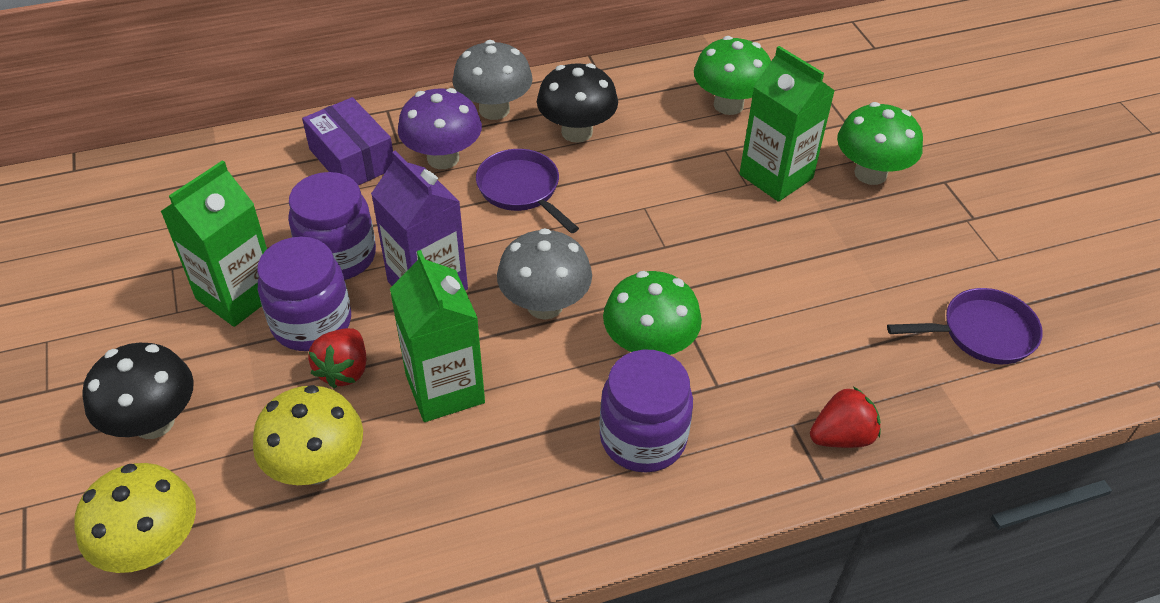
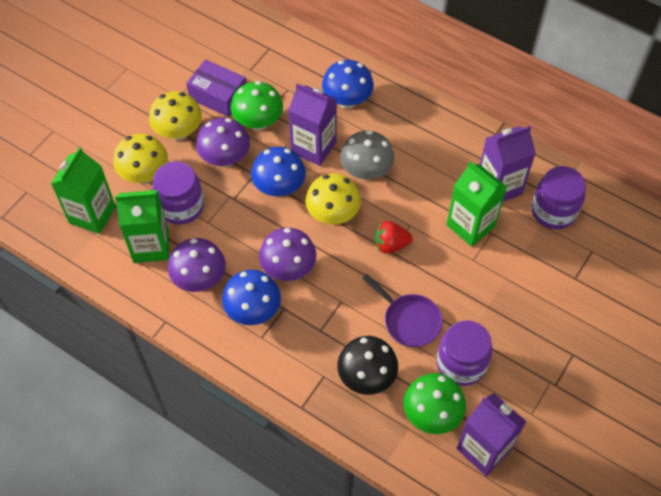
black mushroom: [82,343,194,439] [537,63,618,143] = 2 -> [337,336,398,395] = 1
blue mushroom: none = 0 -> [222,270,281,325] [251,147,306,197] [322,60,374,109] = 3
green mushroom: [603,271,702,355] [694,36,771,115] [837,102,923,185] = 3 -> [231,81,283,131] [404,373,466,434] = 2
grey mushroom: [453,40,533,120] [497,228,592,320] = 2 -> [340,130,394,180] = 1
purple carton: [371,151,468,291] = 1 -> [288,83,337,166] [456,393,527,476] [480,126,536,202] = 3
purple mushroom: [398,88,482,169] = 1 -> [168,238,226,292] [196,118,250,167] [259,228,316,281] = 3
purple pan: [476,149,579,233] [887,288,1043,364] = 2 -> [362,274,443,347] = 1
red strawberry: [308,328,366,388] [810,387,881,448] = 2 -> [375,221,413,254] = 1
yellow mushroom: [74,463,196,573] [253,385,363,485] = 2 -> [113,134,168,183] [149,91,202,141] [306,174,361,224] = 3

